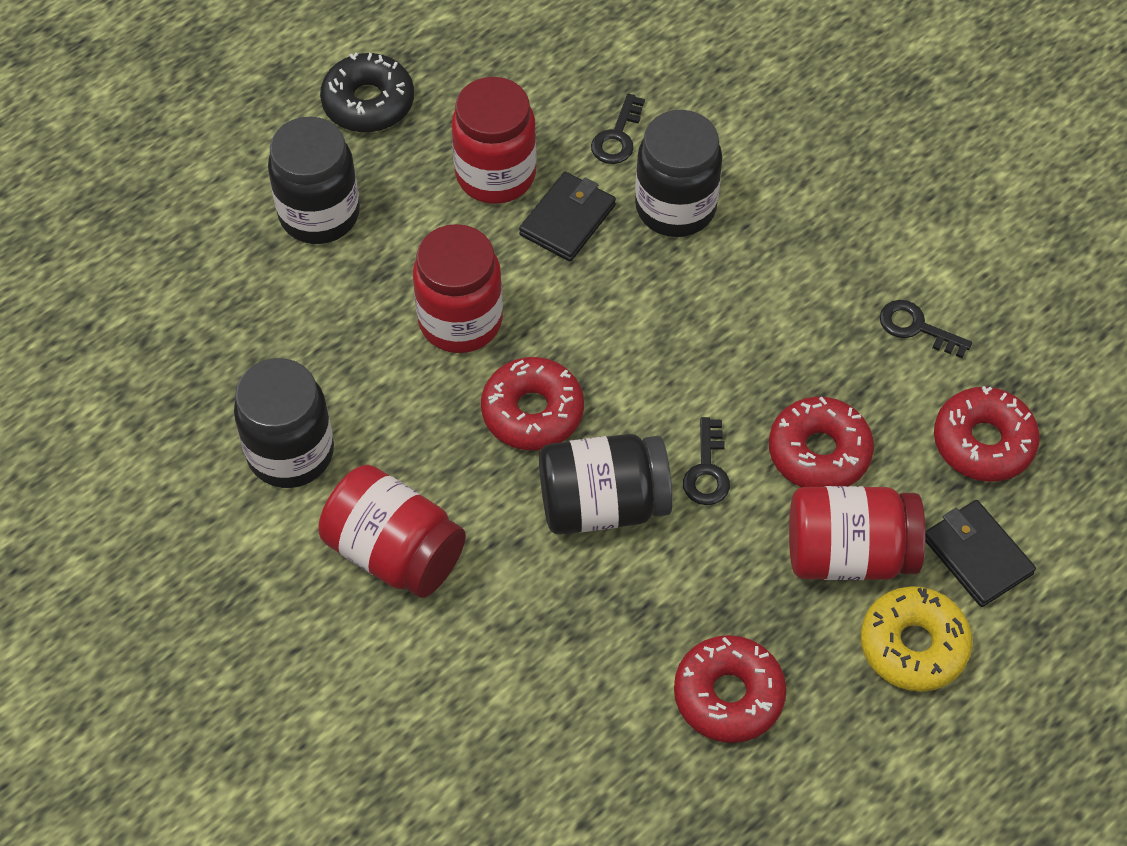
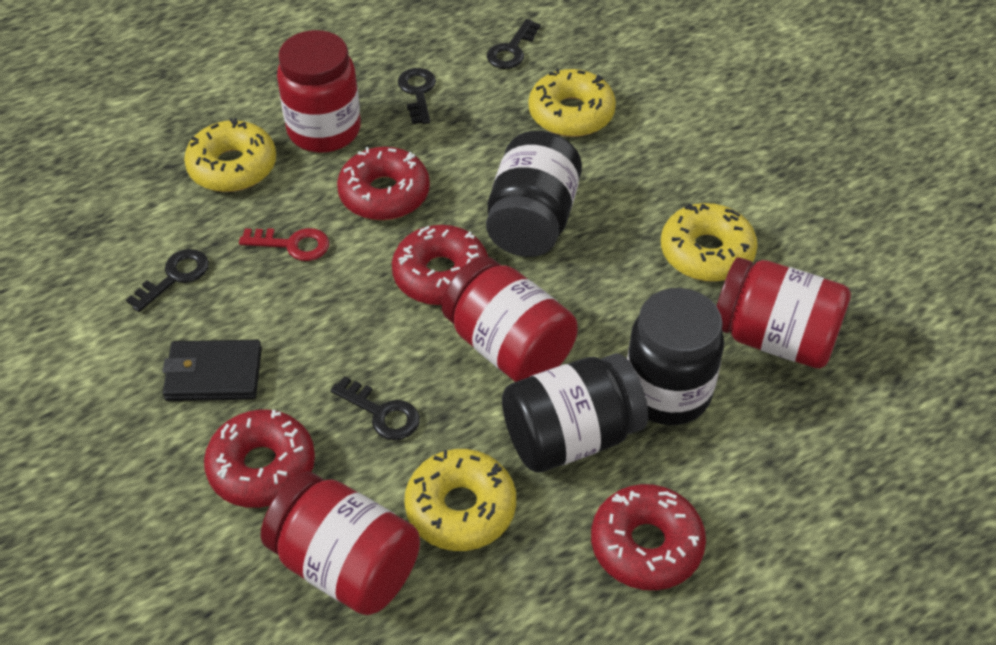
black donut: [320,53,414,132] = 1 -> none = 0
black jar: [234,358,334,488] [268,117,360,244] [539,434,673,535] [635,110,722,237] = 4 -> [486,131,582,257] [502,353,648,473] [627,288,724,425] = 3
black key: [591,93,645,164] [683,417,730,505] [880,300,972,358] = 3 -> [126,249,209,312] [331,376,420,440] [398,68,436,124] [487,19,541,69] = 4
black wallet: [519,172,616,262] [926,500,1036,607] = 2 -> [162,340,262,401] = 1
red key: none = 0 -> [239,228,329,261] = 1
yellow donut: [861,586,972,691] = 1 -> [184,118,276,192] [405,449,516,551] [529,68,616,137] [661,203,758,282] = 4

